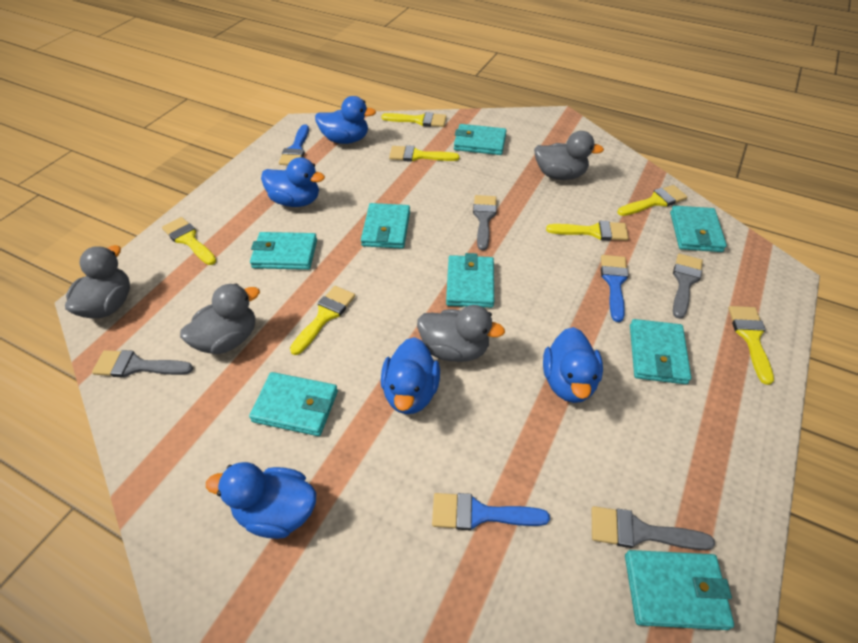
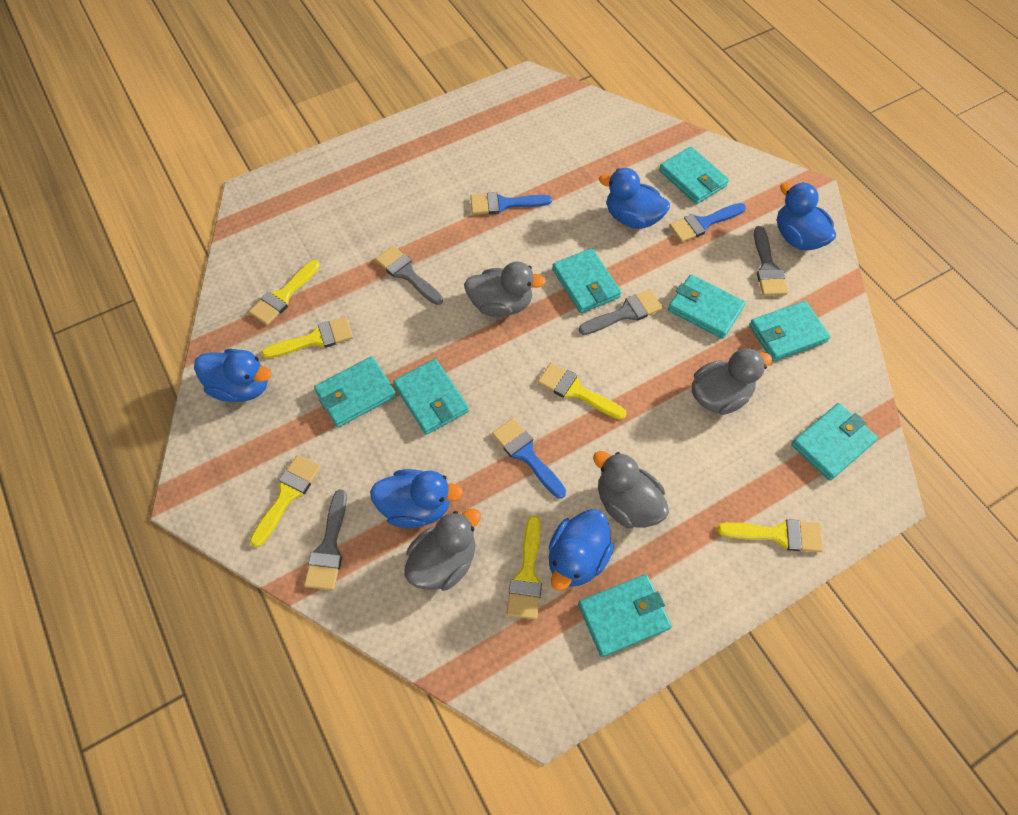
yellow brush: [162,217,216,265] [290,286,355,355] [382,112,447,127] [389,145,459,162] [546,221,629,240] [618,185,687,216] [728,306,774,385] = 7 -> [249,260,320,325] [250,455,321,547] [262,317,353,359] [506,515,542,620] [538,363,626,420] [717,519,823,552] = 6

